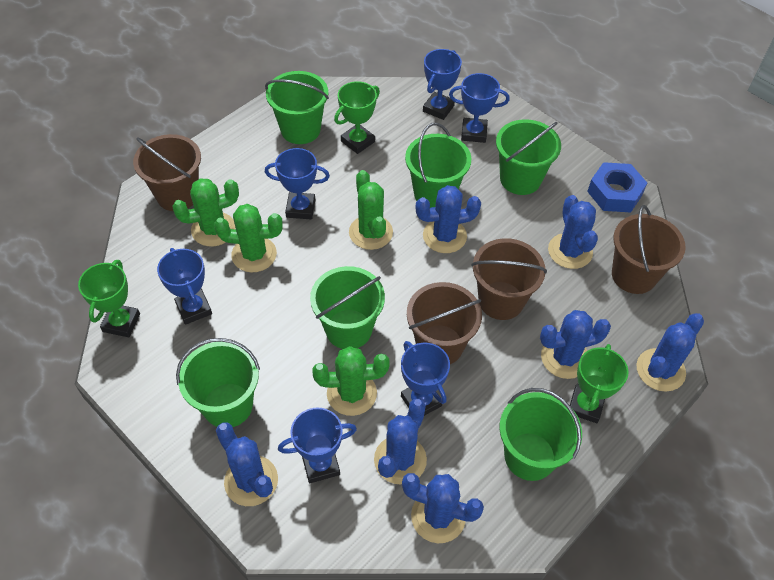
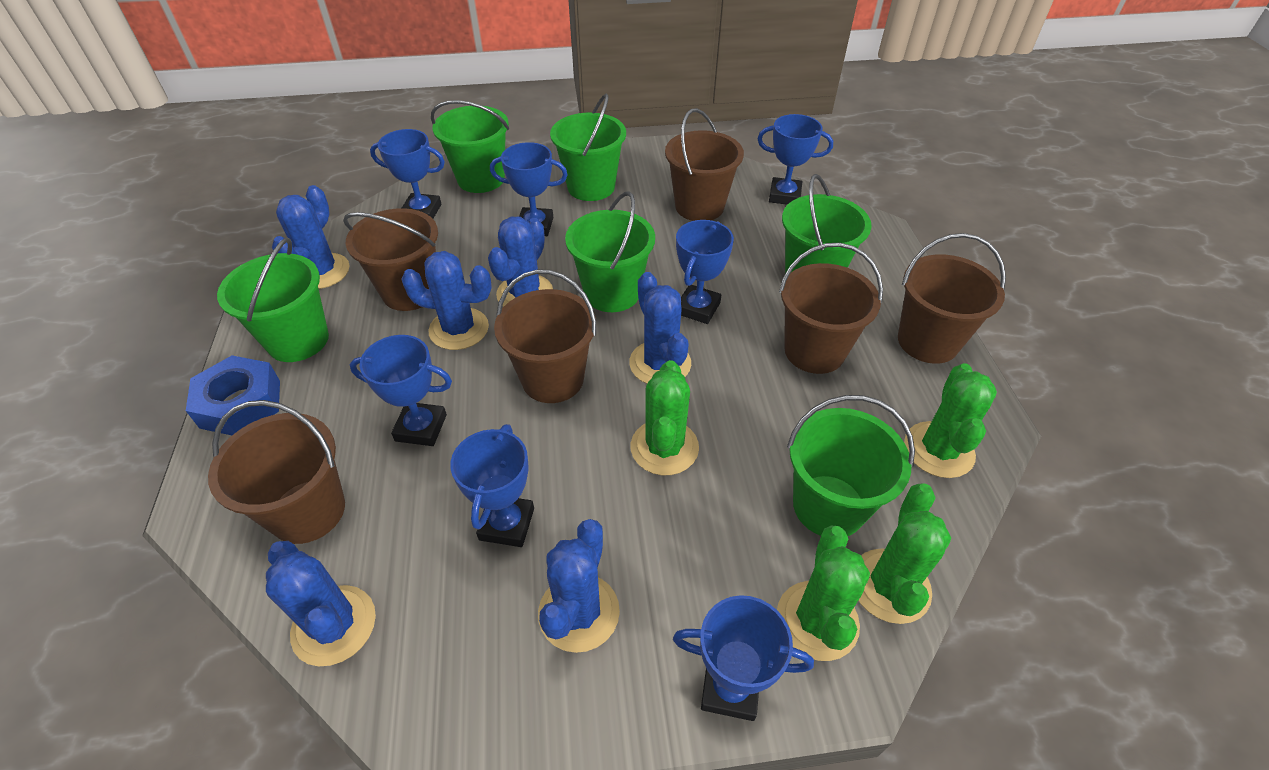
blue cactus: [216,422,278,506] [374,399,427,485] [402,473,484,543] [415,185,481,253] [540,310,611,379] [548,195,598,269] [637,313,704,392] = 7 -> [266,541,376,666] [272,185,350,289] [401,251,492,350] [488,217,553,307] [538,519,620,653] [629,272,691,384] = 6
blue trophy: [157,248,212,325] [265,148,330,219] [278,408,357,483] [401,341,450,416] [423,49,462,120] [449,73,510,143] = 6 -> [349,335,452,446] [370,129,445,219] [450,424,534,547] [490,142,568,236] [673,595,814,721] [676,220,734,324] [757,114,833,205] = 7
brown bucket: [133,134,201,211] [407,282,482,364] [471,238,547,320] [612,205,686,294] = 4 -> [208,400,345,544] [343,208,438,311] [494,269,596,403] [665,108,744,221] [779,243,883,374] [898,233,1006,364] = 6
green trophy: [78,260,140,337] [334,81,380,154] [570,344,629,423] = 3 -> none = 0

